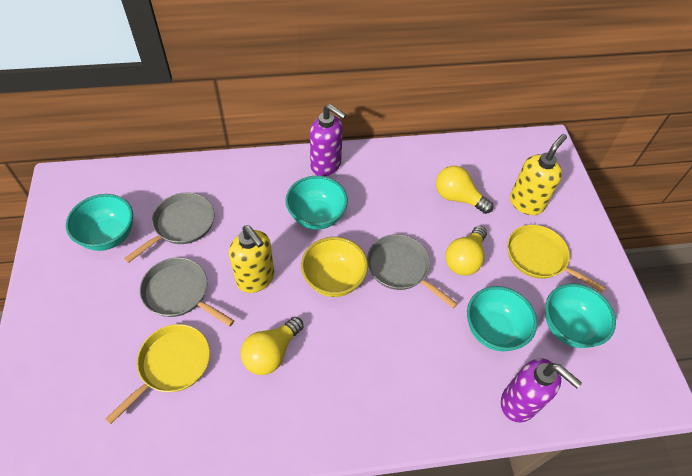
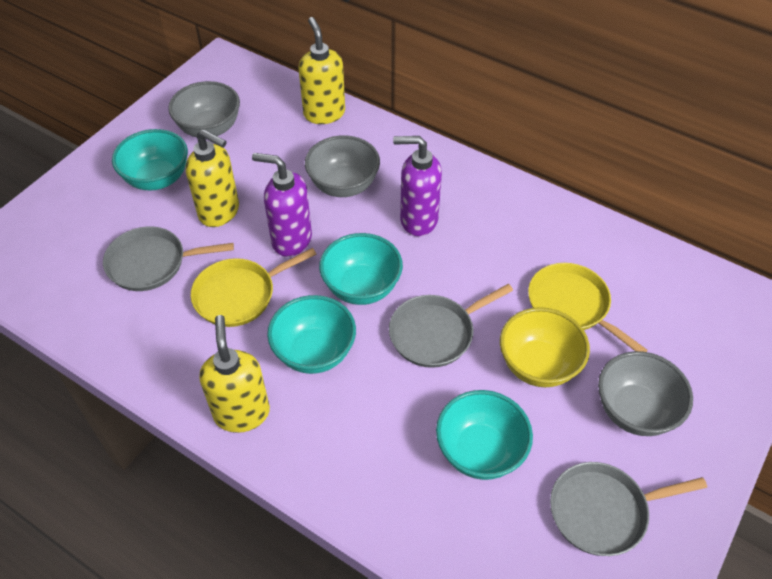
grey bowl: none = 0 -> [168,81,240,137] [305,135,380,197] [598,351,693,436] = 3
yellow light bulb: [241,317,304,375] [436,166,493,214] [445,226,487,275] = 3 -> none = 0
yellow soap dispenser: [229,225,274,293] [510,134,567,215] = 2 -> [186,129,239,227] [199,315,270,433] [298,17,345,124] = 3

